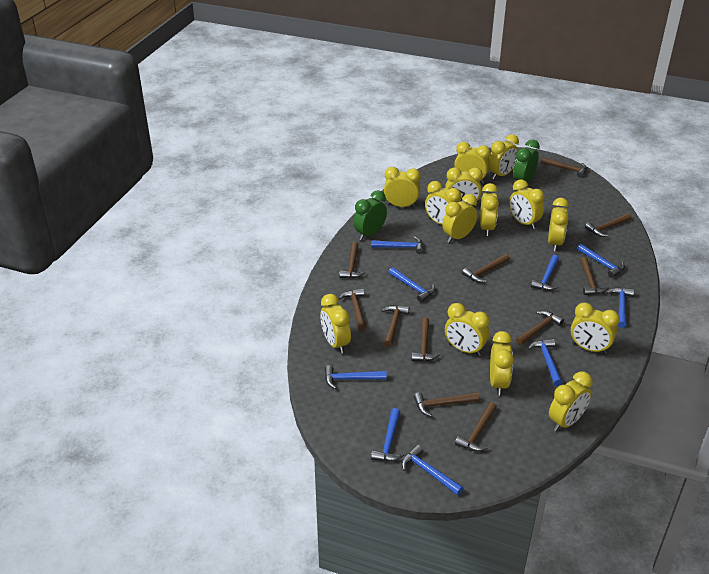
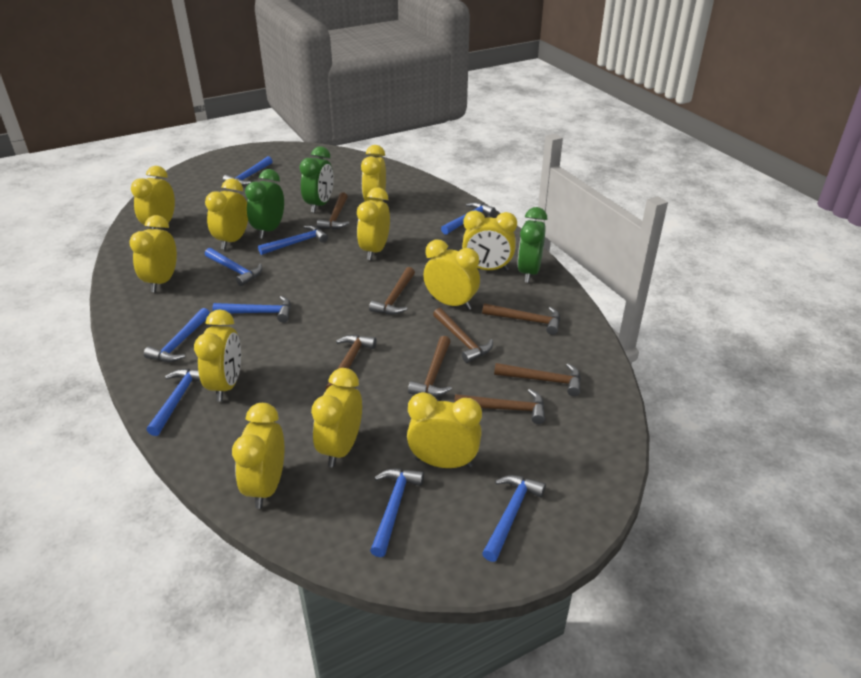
brown hammer: [339,242,366,278] [339,288,366,330] [381,305,409,347] [411,317,440,361] [414,392,479,417] [455,402,497,452] [462,254,510,283] [516,311,564,346] [541,157,587,178] [580,257,609,295] [585,213,631,237] = 11 -> [317,192,349,230] [325,335,377,390] [369,267,415,315] [408,336,452,396] [433,308,493,363] [454,389,545,424] [482,303,560,335] [494,363,581,396] = 8
green clock: [353,190,387,240] [513,140,540,182] = 2 -> [245,169,284,239] [300,146,334,213] [517,207,547,283] = 3
yellow clock: [320,294,351,354] [384,167,421,208] [425,181,461,225] [443,194,477,243] [445,167,483,206] [445,303,490,356] [454,142,491,184] [480,183,499,236] [489,134,519,179] [490,331,514,395] [509,179,545,229] [548,198,569,251] [549,371,593,432] [571,302,620,354] = 14 -> [129,215,177,292] [131,166,175,229] [194,310,241,401] [205,179,248,249] [232,403,284,509] [311,368,362,467] [357,188,390,260] [361,145,386,202] [407,392,482,468] [423,239,480,310] [462,210,517,271] = 11

